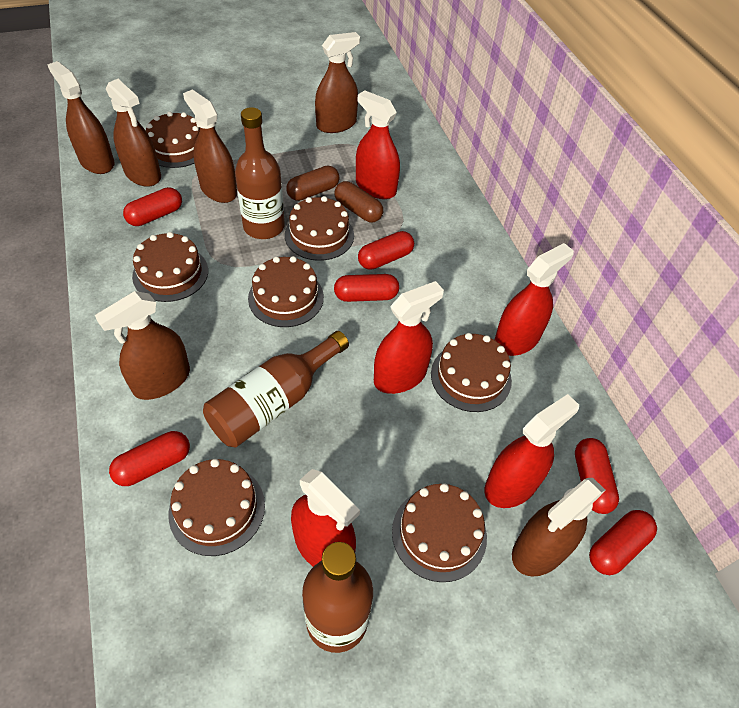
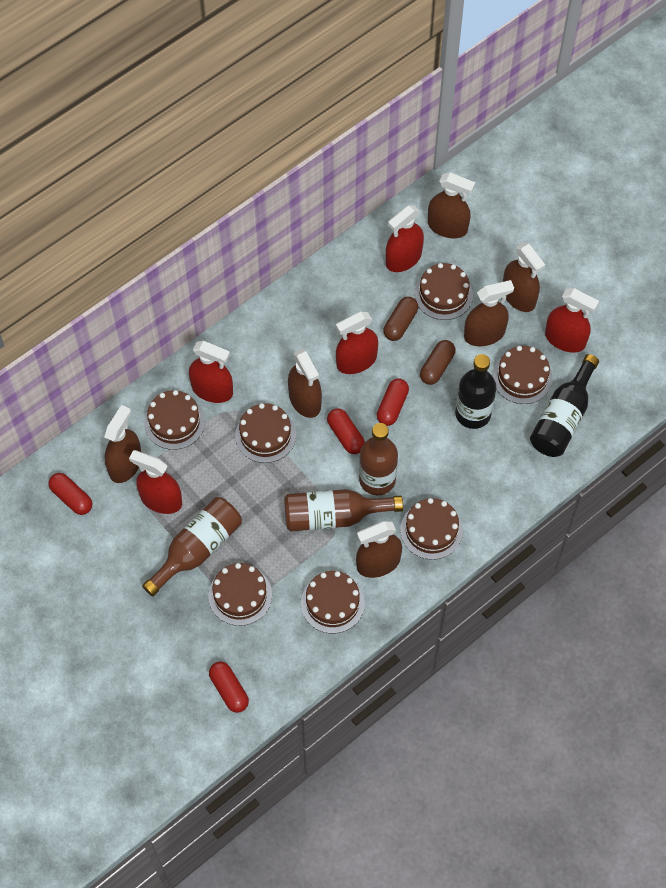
black bottle: none = 0 -> [455,354,496,429] [530,354,599,457] = 2
red capsule: [109,431,190,486] [123,187,182,226] [334,274,399,302] [358,231,414,270] [575,438,619,514] [589,510,657,575] = 6 -> [48,473,92,515] [209,661,249,713] [327,408,365,454] [377,378,409,426] = 4

